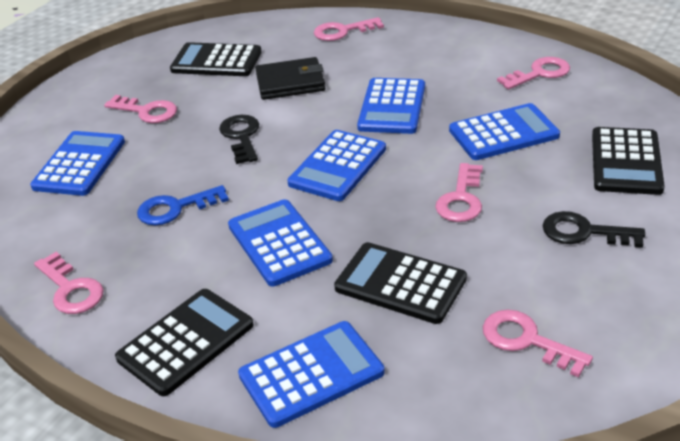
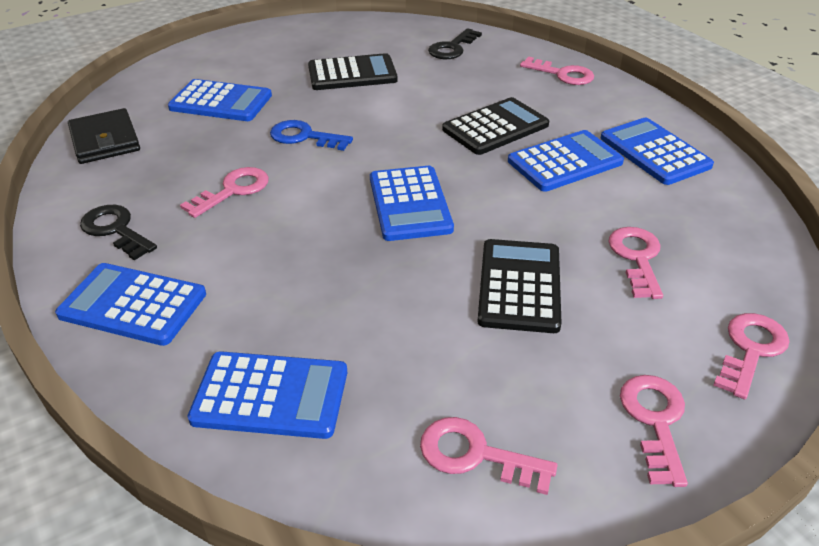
black calculator: [115,289,254,396] [170,42,262,76] [334,242,467,324] [592,127,665,195] = 4 -> [308,53,398,90] [442,97,549,155] [477,239,561,333] = 3

